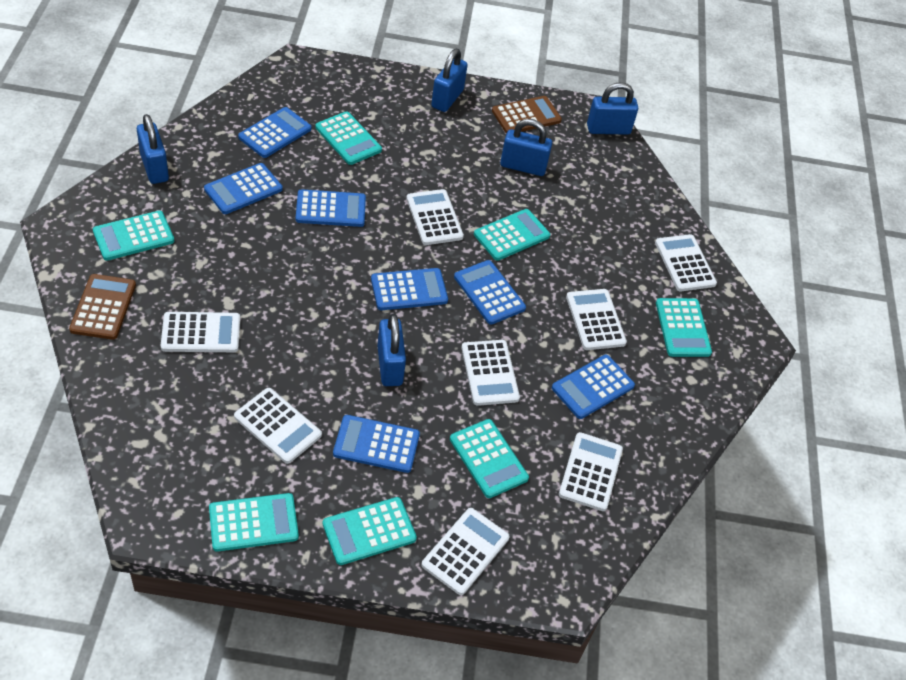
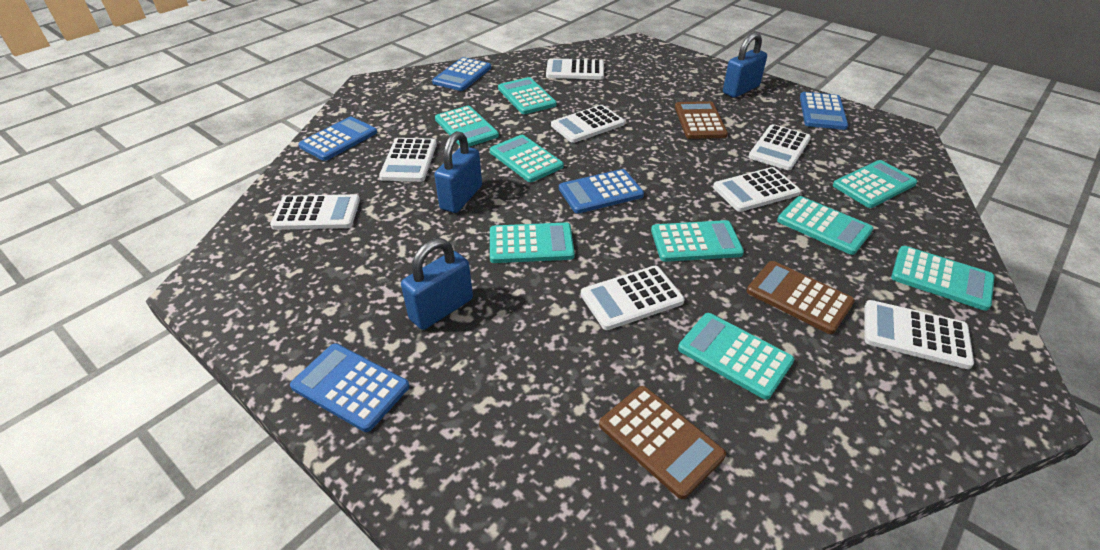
blue calculator: [204,163,283,214] [238,107,312,158] [296,189,366,227] [333,415,420,473] [371,268,448,310] [454,260,526,325] [552,355,635,419] = 7 -> [290,343,409,432] [298,117,377,161] [432,57,491,91] [559,169,644,214] [800,92,848,130] = 5
blue padlock: [137,114,169,184] [377,314,406,386] [431,49,467,112] [500,119,552,176] [587,82,638,135] = 5 -> [401,238,473,330] [434,131,482,213] [723,32,767,98] = 3
brown calculator: [69,274,136,340] [492,96,562,134] = 2 -> [599,386,726,499] [675,101,728,139] [747,261,855,334] = 3
turquoise calculator: [93,211,174,261] [209,493,299,552] [315,111,382,165] [323,497,417,565] [450,419,529,498] [474,209,550,261] [656,298,712,357] = 7 -> [435,106,499,147] [490,135,564,182] [490,222,575,263] [498,77,556,114] [651,220,744,262] [678,313,794,400] [777,196,873,255] [833,160,917,208] [891,246,995,311] = 9

